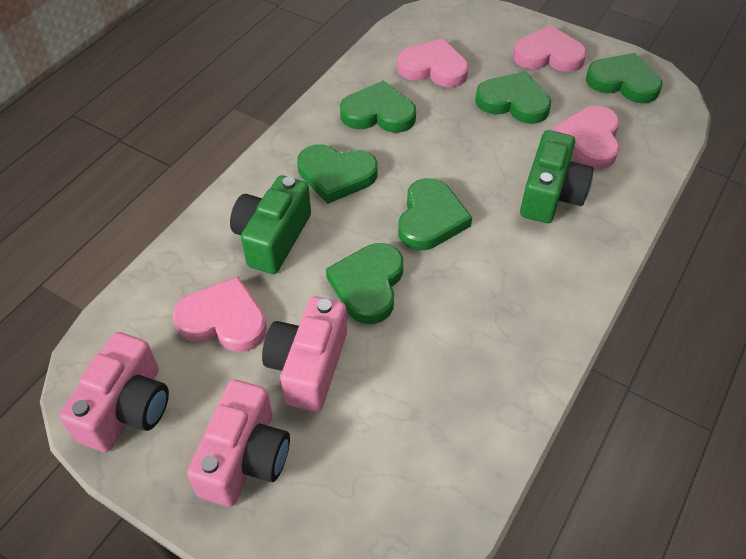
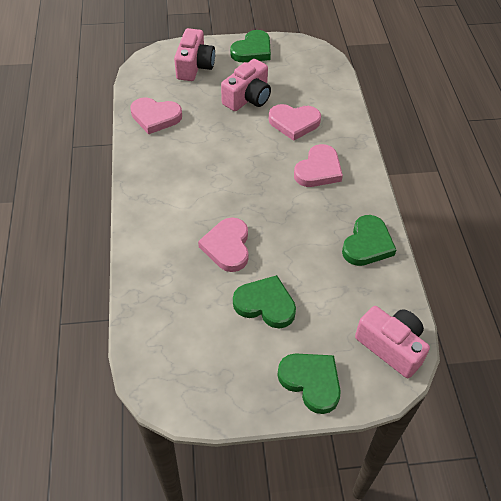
green camera: [230,175,311,274] [520,130,594,223] = 2 -> none = 0
green heart: [297,144,378,204] [326,243,403,324] [340,81,416,133] [398,178,472,250] [475,71,551,124] [586,53,662,103] = 6 -> [230,30,271,63] [233,275,296,329] [277,353,341,414] [342,215,396,266] = 4

